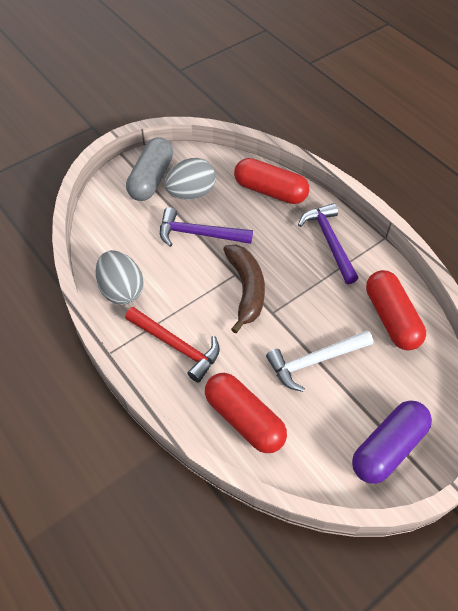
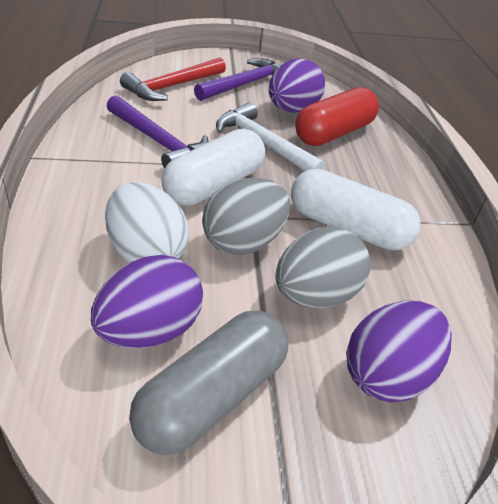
brown banana: [223,245,265,333] = 1 -> none = 0
purple capsule: [352,400,432,484] = 1 -> none = 0
purple egg: none = 0 -> [91,255,203,349] [269,58,325,113] [346,301,452,402] = 3
red capsule: [205,373,287,453] [234,158,309,204] [366,270,426,350] = 3 -> [295,87,379,146] = 1
white capsule: none = 0 -> [162,129,265,206] [291,169,421,251] = 2
white egg: none = 0 -> [105,182,189,263] = 1

